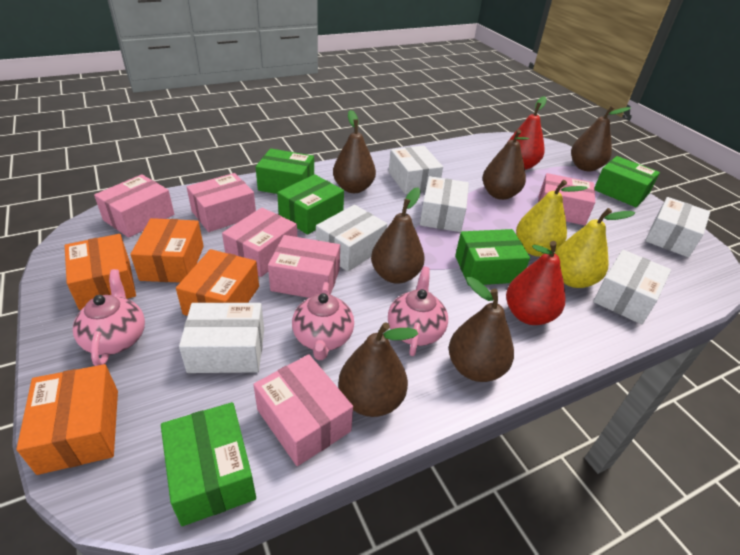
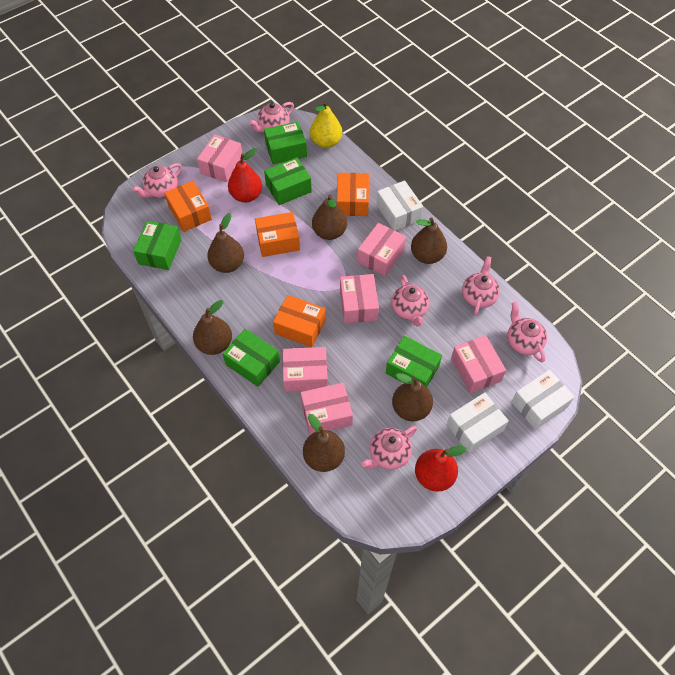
pink teapot: [73,269,145,366] [292,282,354,360] [388,267,448,356] = 3 -> [132,163,182,198] [249,102,294,133] [362,426,417,470] [391,275,429,326] [462,256,500,316] [507,302,547,362] = 6
white box: [179,303,264,373] [316,205,387,272] [389,145,443,194] [420,176,469,232] [593,250,671,324] [645,197,710,257] = 6 -> [376,180,423,231] [447,392,509,453] [512,370,574,430] = 3
yellow pear: [516,180,588,257] [555,208,635,288] = 2 -> [310,101,342,148] = 1

